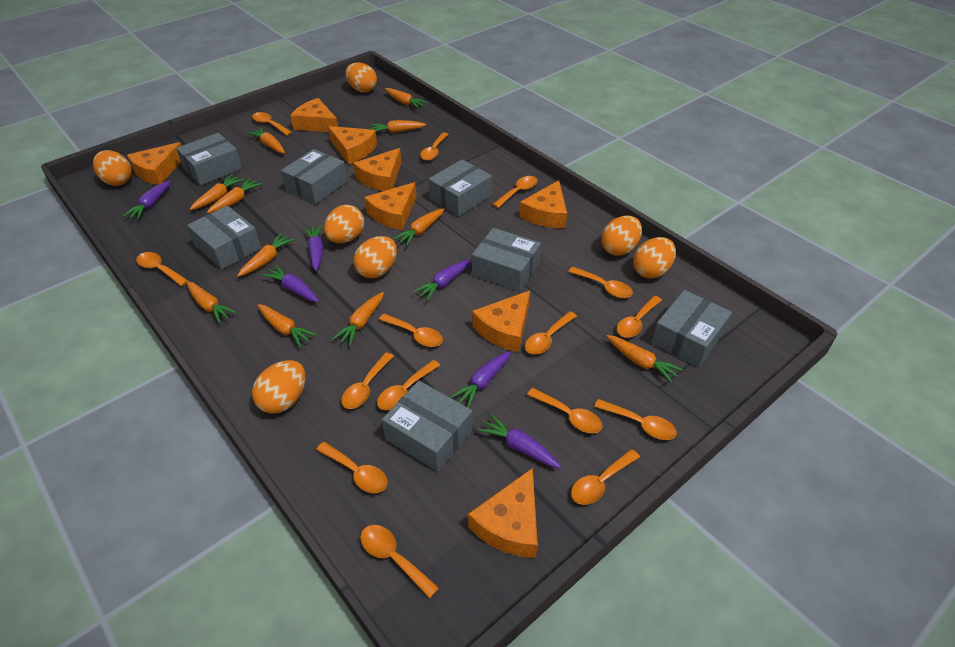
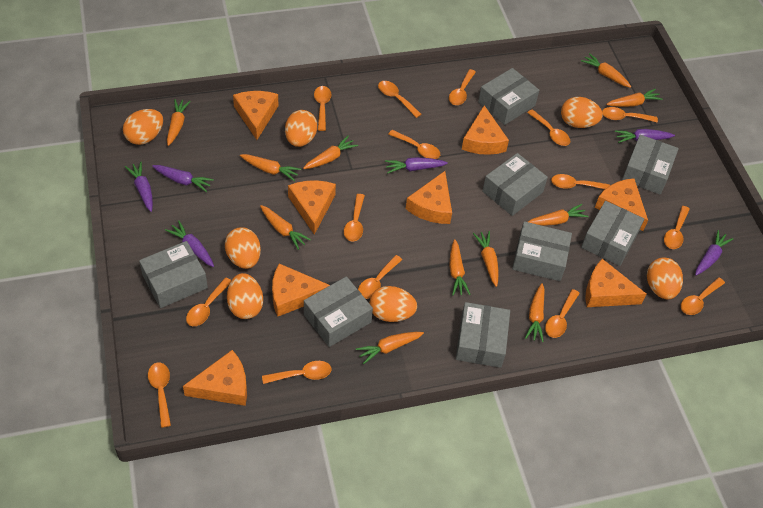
grey box: [176,133,242,185] [187,206,261,269] [281,149,347,204] [382,381,473,472] [428,160,492,217] [472,228,541,292] [652,290,732,367] = 7 -> [139,241,208,308] [304,276,373,347] [456,302,510,368] [478,68,539,125] [482,153,548,216] [512,221,572,281] [581,201,644,266] [622,135,679,195] = 8

